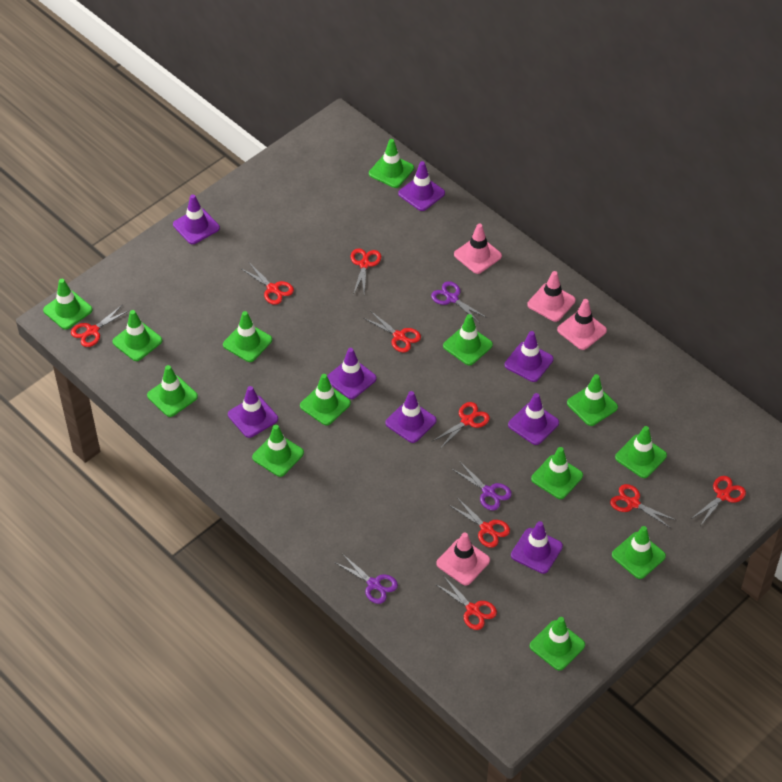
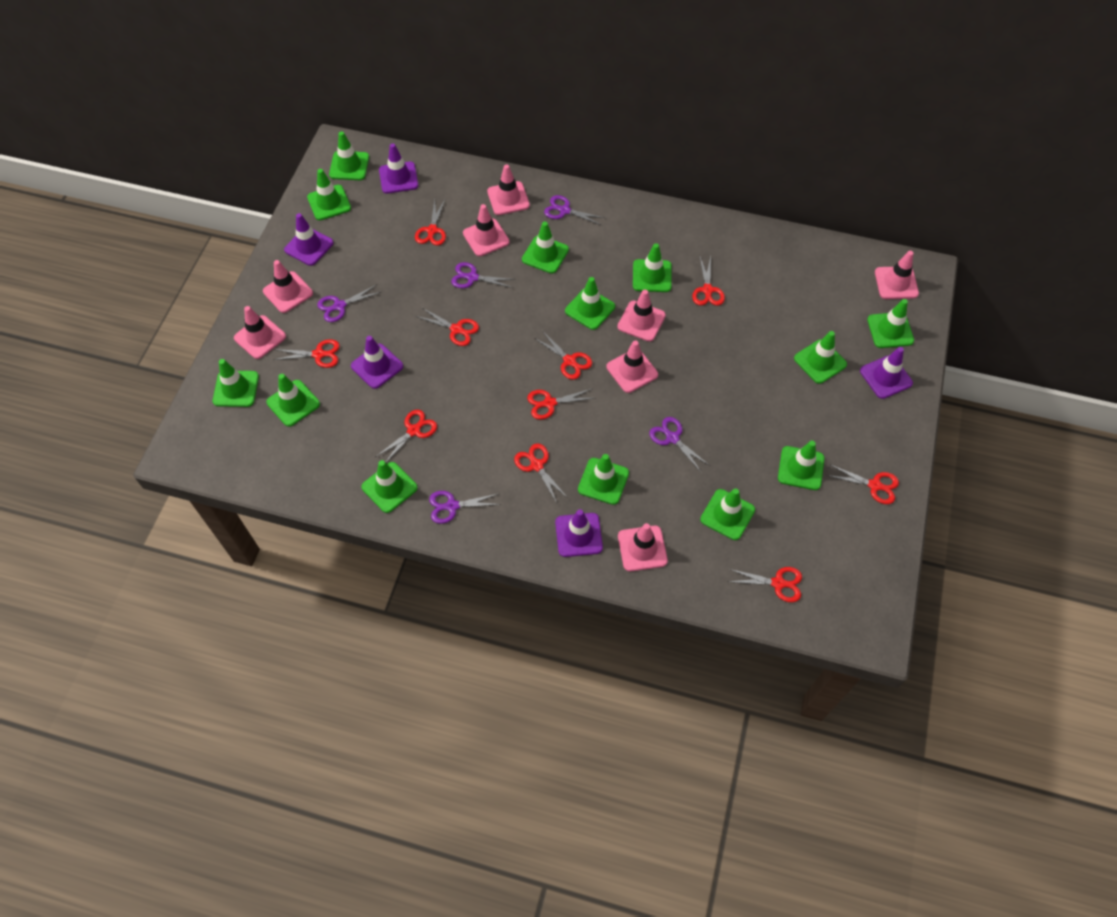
pink traffic cone: [436,532,490,586] [454,224,502,274] [527,271,576,322] [557,299,607,350] = 4 -> [234,306,286,359] [263,260,313,313] [463,204,510,256] [487,164,530,215] [606,340,658,393] [617,290,666,342] [618,523,668,572] [875,251,919,299] = 8
purple scissors: [334,555,398,604] [431,281,487,323] [452,462,512,510] = 3 -> [317,285,381,322] [429,491,501,524] [451,262,516,288] [544,195,605,225] [649,417,710,472] = 5
purple traffic cone: [173,194,220,244] [228,386,278,438] [327,348,377,399] [385,391,436,443] [398,161,445,211] [504,331,554,382] [508,393,559,445] [511,521,563,574] = 8 -> [284,213,334,266] [351,336,403,389] [379,143,418,194] [555,509,603,557] [860,347,913,399] = 5
red scissors: [71,304,130,347] [242,264,294,305] [351,248,381,293] [364,312,421,352] [433,402,490,449] [435,577,497,630] [449,499,510,548] [610,484,676,528] [691,476,746,525] = 9 -> [274,339,340,368] [375,410,437,462] [415,200,446,246] [416,308,479,346] [514,443,568,503] [527,389,595,420] [534,332,592,380] [692,257,725,306] [728,567,802,602] [826,465,899,504] = 10

